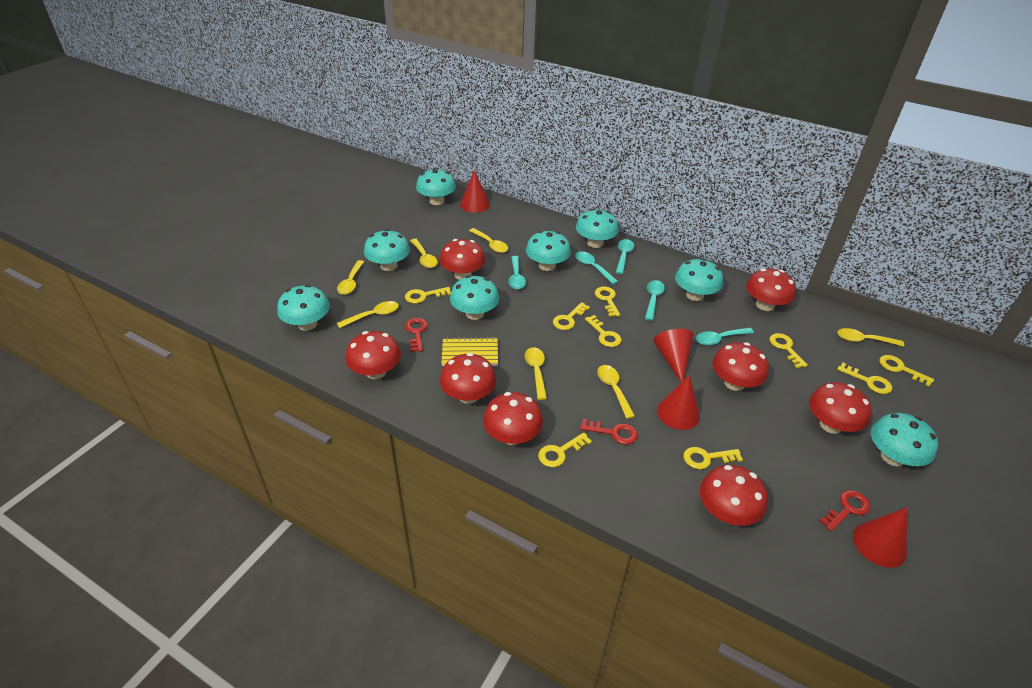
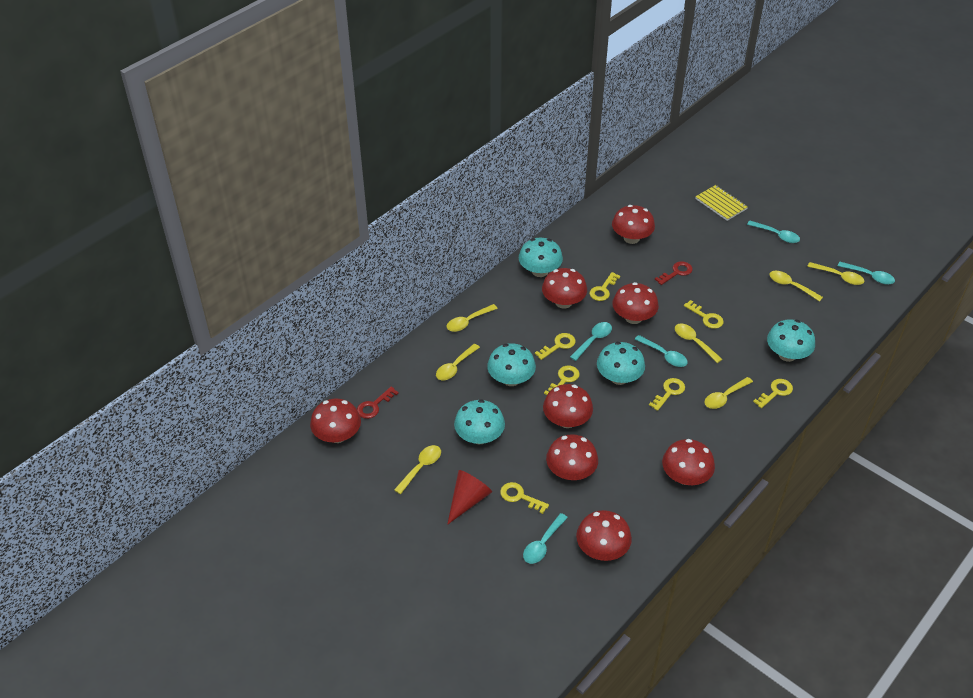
red cone: [460,170,490,213] [653,329,693,382] [657,375,700,430] [853,507,907,568] = 4 -> [447,470,492,525] = 1
red key: [405,318,428,352] [580,419,638,445] [819,490,871,531] = 3 -> [357,387,399,419] [655,261,692,285] = 2
turquoise mushroom: [277,285,330,331] [364,229,410,271] [416,168,456,205] [450,275,499,320] [526,231,571,271] [576,209,619,248] [675,258,723,301] [871,413,938,466] = 8 -> [454,399,505,445] [487,343,536,386] [519,238,563,277] [597,342,645,385] [767,319,815,362] = 5
yellow key: [405,287,451,303] [538,432,592,467] [553,302,590,330] [585,315,622,347] [595,287,620,317] [683,447,743,469] [770,333,808,368] [837,362,892,394] [879,355,934,386] = 9 -> [500,482,549,514] [535,333,576,360] [544,366,580,395] [589,272,620,301] [649,378,685,411] [684,300,724,329] [753,379,793,408] = 7

